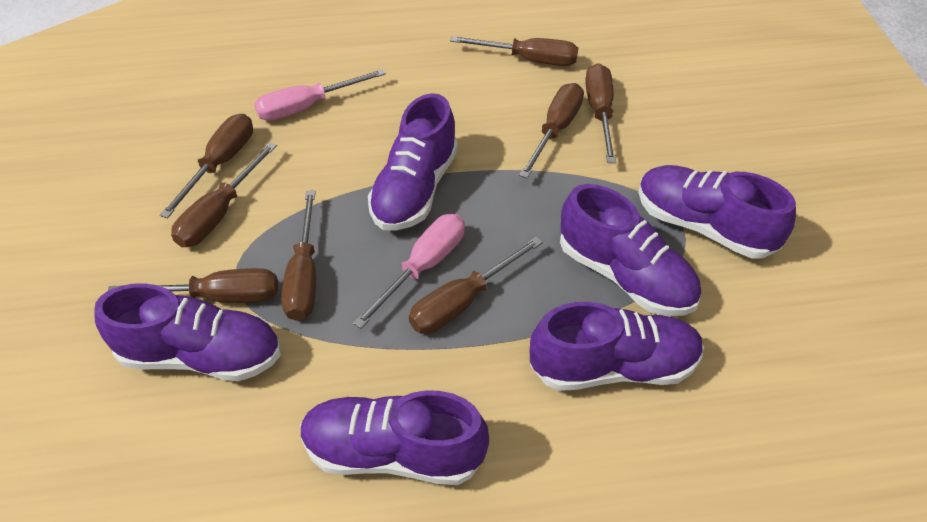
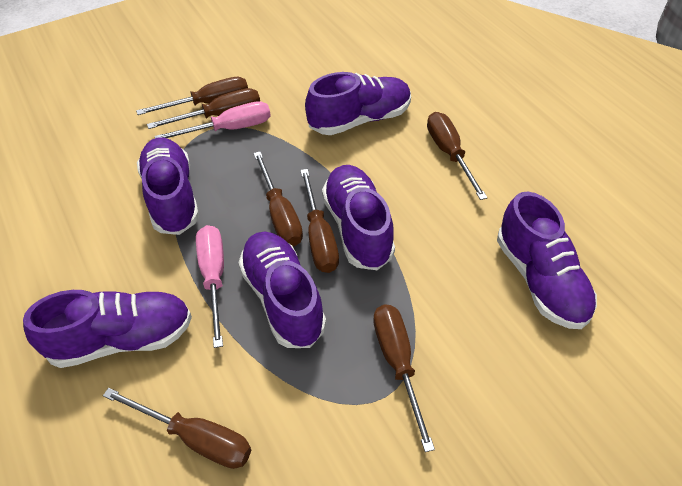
brown screwdriver: [108,268,278,303] [160,114,253,219] [171,142,277,247] [281,190,316,321] [409,237,543,334] [450,36,578,66] [519,83,584,178] [585,63,616,163] = 8 -> [103,388,251,469] [136,77,248,115] [147,88,260,129] [253,151,303,247] [300,169,339,273] [373,304,435,452] [427,112,487,200] = 7

